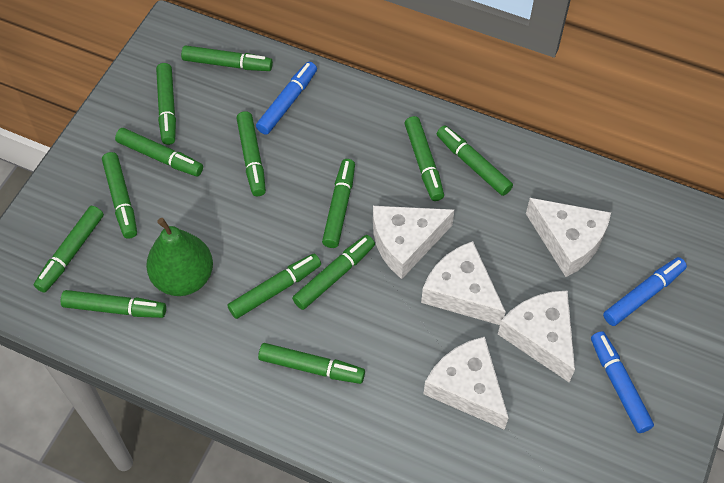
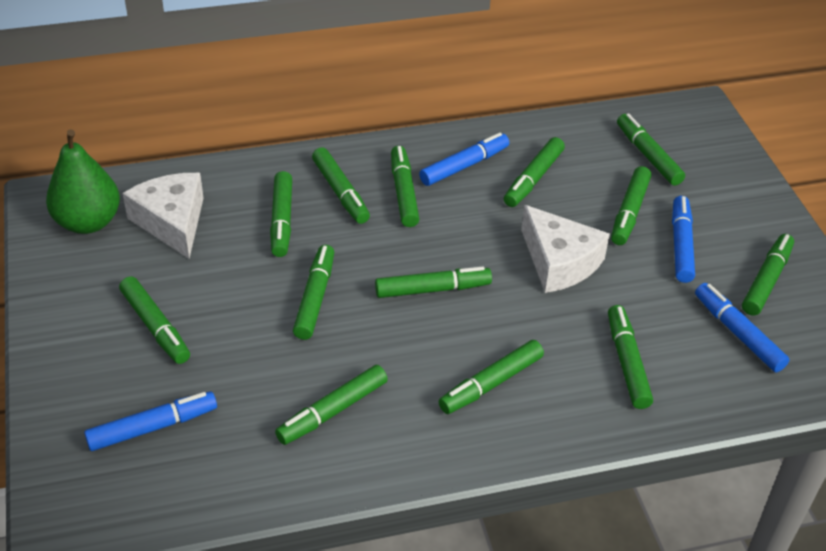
blue marker: [256,62,317,135] [591,331,654,433] [603,257,687,326] = 3 -> [84,391,217,451] [419,133,509,186] [672,196,695,283] [695,283,790,372] = 4
white cheese: [373,206,455,279] [421,241,506,325] [423,337,509,430] [498,290,575,382] [526,198,611,277] = 5 -> [122,173,204,259] [521,205,610,293] = 2

